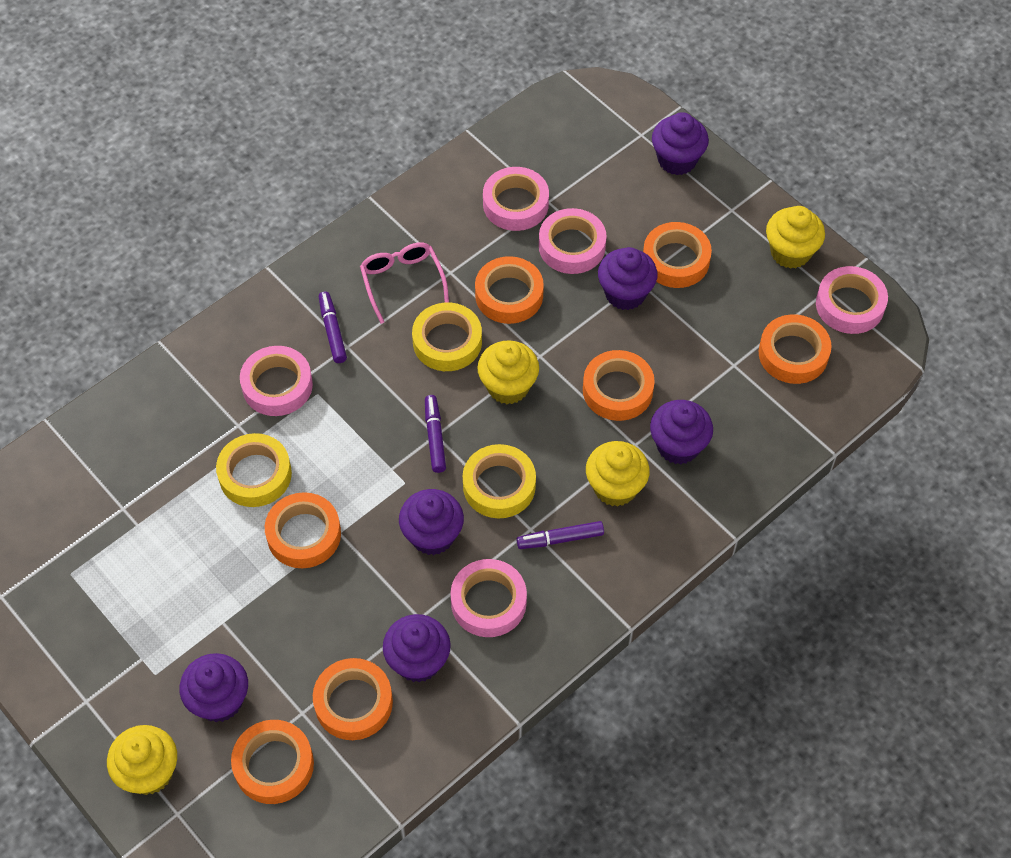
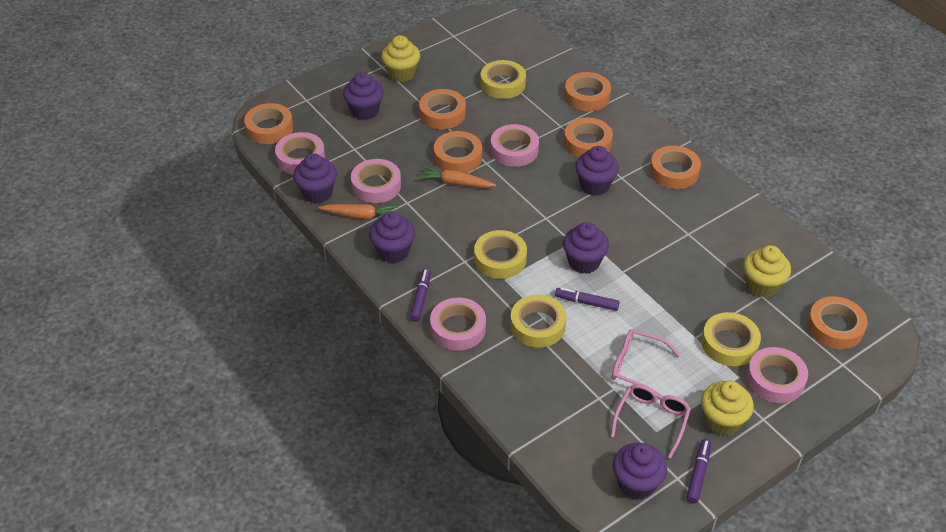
orange carrot: none = 0 -> [318,204,399,219] [418,166,496,188] = 2
pink glasses: [360,242,449,324] = 1 -> [610,384,691,458] [612,329,680,394] = 2
yellow cupcake: [107,725,177,795] [478,340,539,404] [586,441,650,507] [766,206,825,269] = 4 -> [381,35,420,82] [701,380,754,436] [743,245,791,297] = 3
yellow tape: [216,433,292,507] [412,303,482,371] [463,444,536,518] = 3 -> [474,230,527,279] [481,60,526,99] [510,295,567,348] [701,312,761,366] = 4

